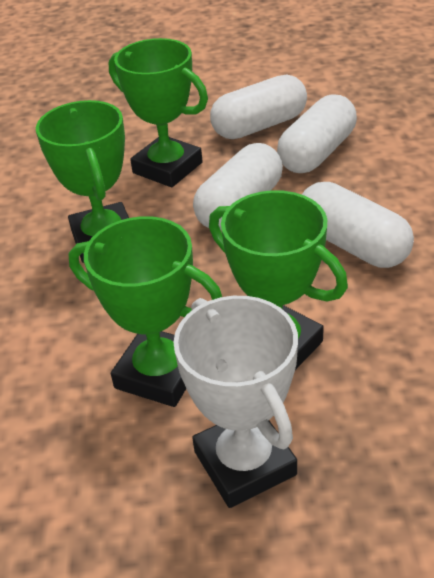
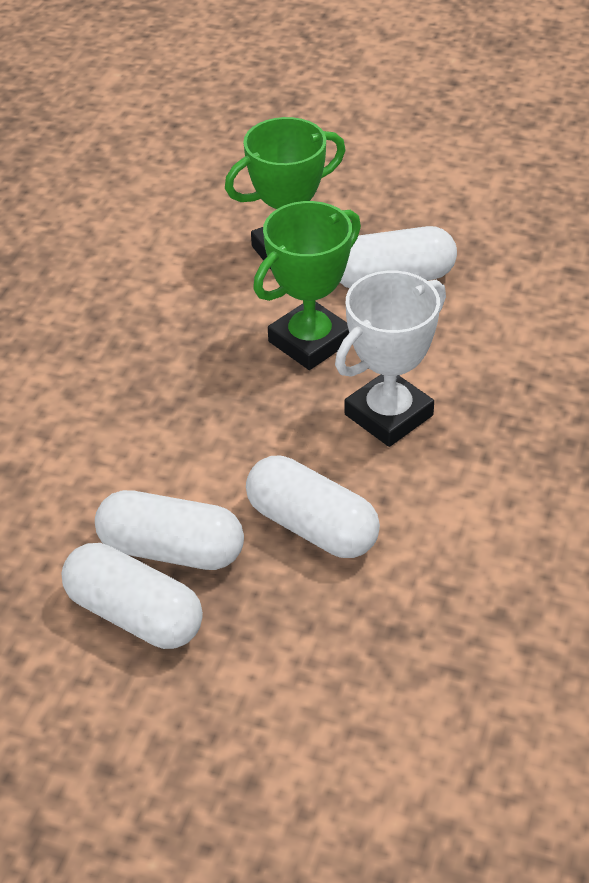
green trophy: [36,100,129,263] [68,216,222,407] [109,38,208,187] [209,190,348,370] = 4 -> [225,117,346,269] [253,201,361,370] = 2

